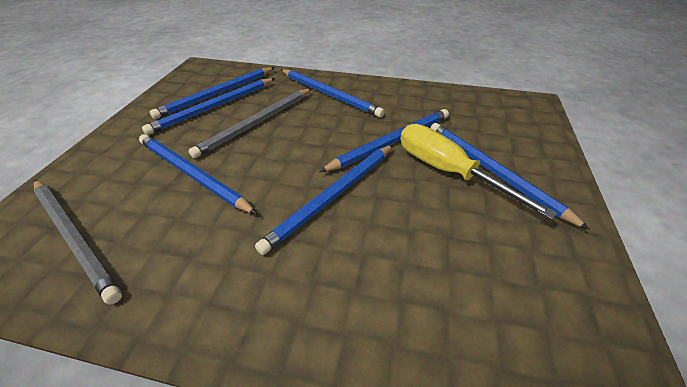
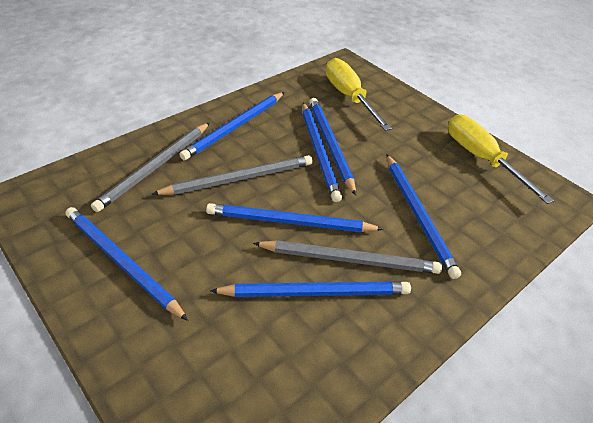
grey pencil: [34,180,122,305] [188,88,312,158] = 2 -> [91,122,210,212] [152,155,313,195] [253,240,442,274] = 3
yellow screwdriver: [400,124,558,220] = 1 -> [326,58,392,131] [448,115,554,204] = 2

